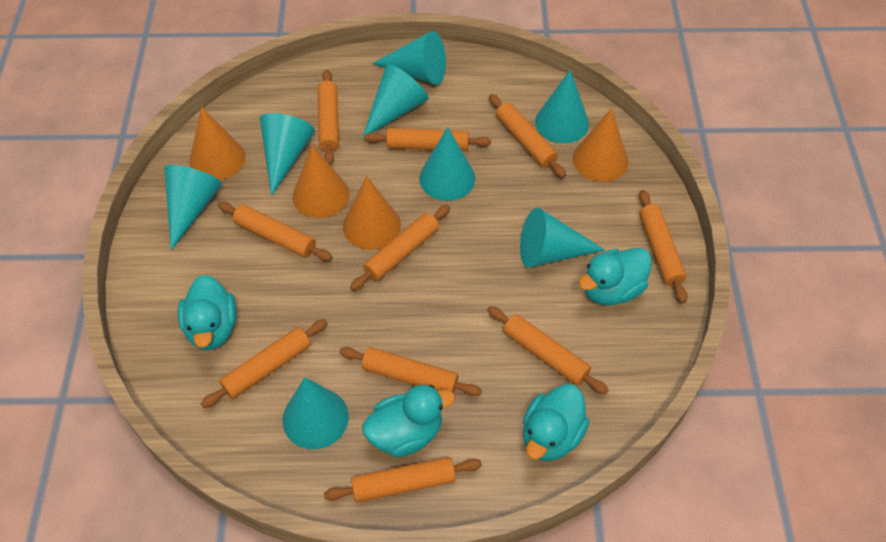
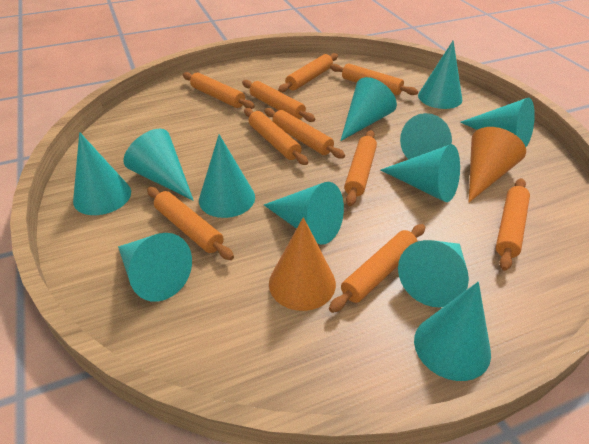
orange cone: [190,107,245,180] [293,145,349,218] [343,176,401,250] [573,108,628,182] = 4 -> [269,217,336,311] [468,127,526,203] = 2
turquoise cone: [164,165,222,250] [260,113,315,196] [282,377,349,449] [362,64,429,139] [372,31,446,85] [419,127,475,201] [520,208,605,268] [535,70,589,143] = 8 -> [73,132,131,215] [118,233,192,302] [123,129,194,201] [199,135,255,218] [264,182,344,245] [341,77,397,141] [381,144,460,202] [398,240,469,308] [400,113,452,159] [414,282,491,381] [418,40,462,109] [460,98,535,147] = 12
turquoise duck: [178,275,237,350] [362,385,455,457] [523,384,589,461] [579,248,652,305] = 4 -> none = 0

